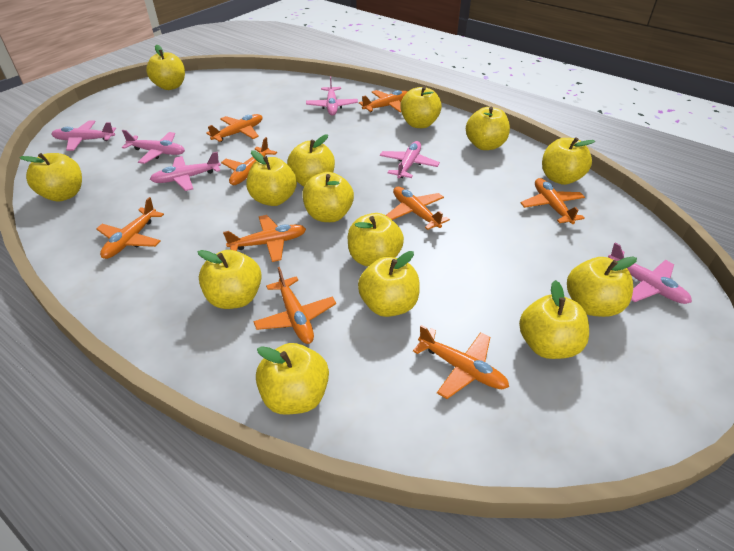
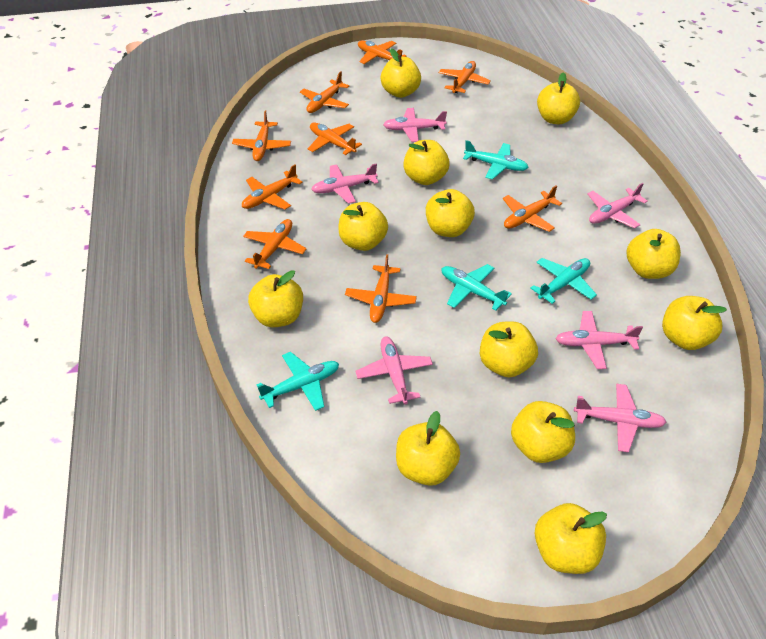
turquoise plane: none = 0 -> [257,352,339,411] [441,264,512,311] [463,140,529,180] [530,258,597,304] = 4
yellow apple: [19,153,82,202] [146,45,185,90] [198,250,262,309] [247,150,297,206] [256,343,329,415] [287,134,335,186] [302,172,354,222] [348,213,404,267] [358,251,420,317] [400,86,442,128] [466,107,510,150] [519,280,589,359] [542,137,595,185] [567,256,637,317] = 14 -> [248,270,303,327] [338,202,388,251] [380,49,421,98] [396,411,460,486] [403,140,450,185] [426,189,475,237] [480,322,538,378] [511,401,575,463] [535,503,607,574] [537,72,580,124] [627,229,681,279] [662,296,727,350] = 12

